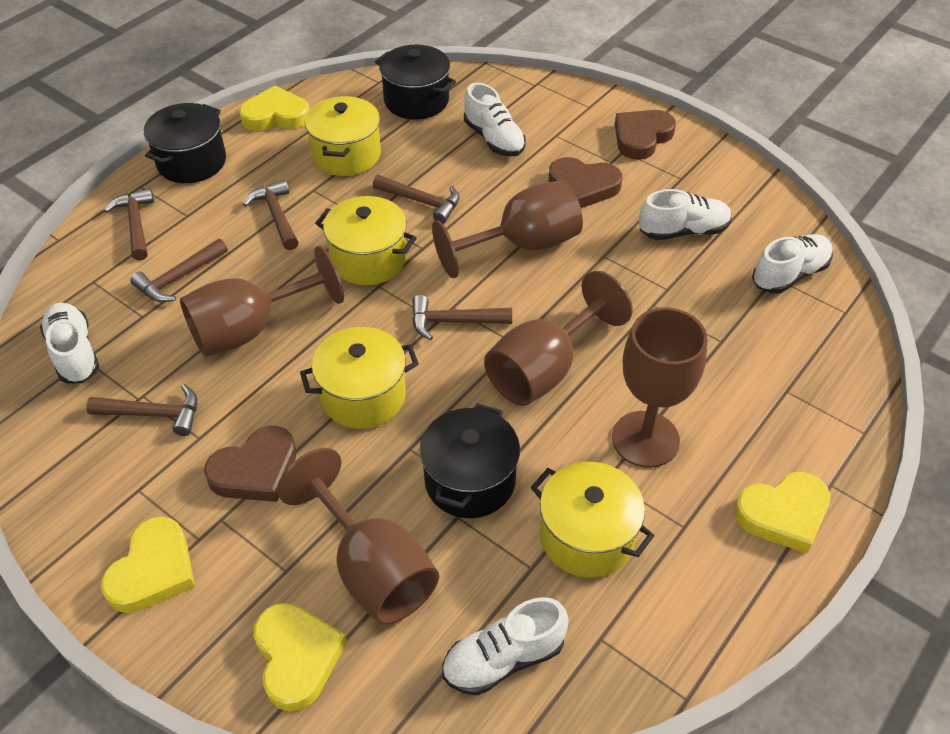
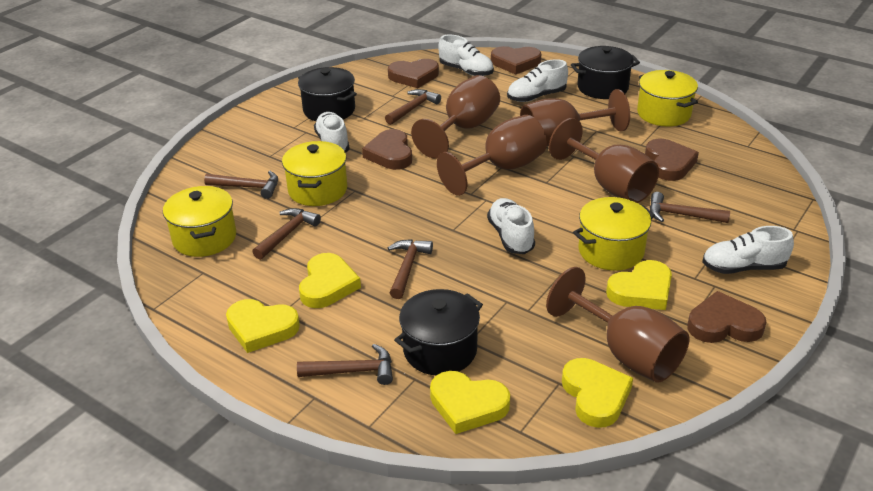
brown heart: [204,426,297,502] [549,157,623,208] [615,110,676,160] = 3 -> [362,129,412,170] [388,59,439,88] [491,46,541,75] [645,139,699,181] [687,291,766,343] = 5
yellow heart: [101,517,195,613] [239,86,309,131] [253,603,347,712] [734,472,831,553] = 4 -> [226,299,300,353] [299,253,361,308] [430,371,510,434] [562,358,633,428] [606,260,672,310] = 5

